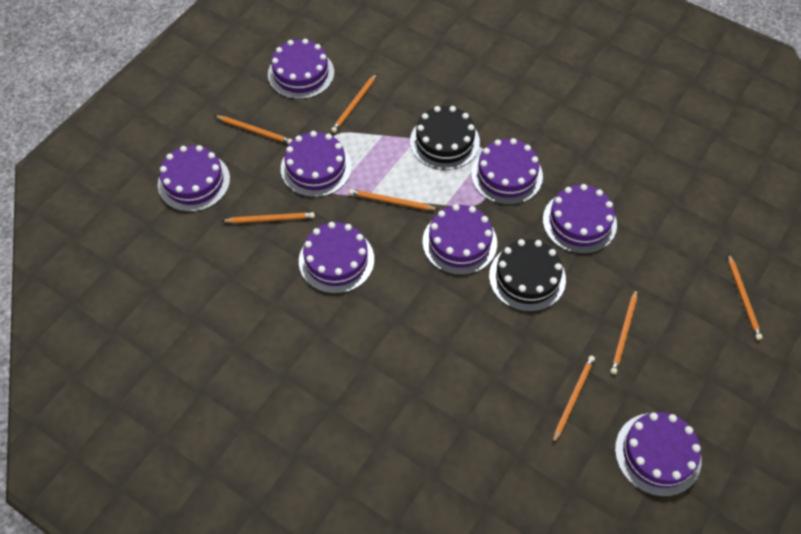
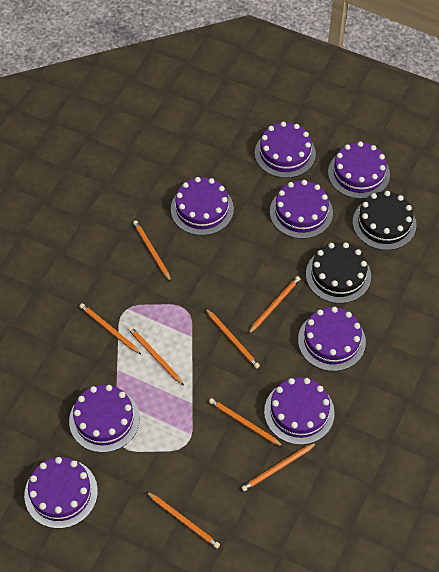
orange pencil: [215,115,293,144] [222,212,315,223] [331,74,377,133] [349,189,439,210] [553,355,595,443] [611,289,637,374] [728,254,763,340] = 7 -> [79,303,142,355] [128,326,184,385] [133,220,171,282] [146,492,220,548] [205,308,260,369] [209,398,284,447] [241,443,317,491] [248,276,300,334] = 8

